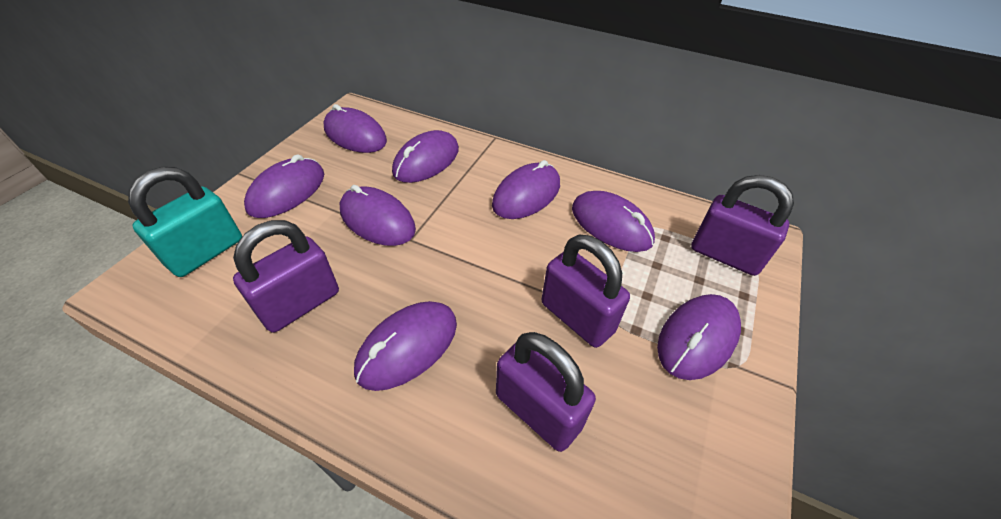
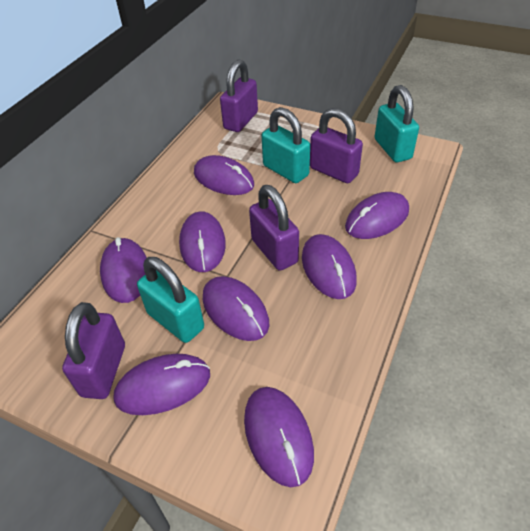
turquoise padlock: [128,167,242,277] = 1 -> [137,257,204,343] [261,107,310,183] [375,85,419,162] = 3

